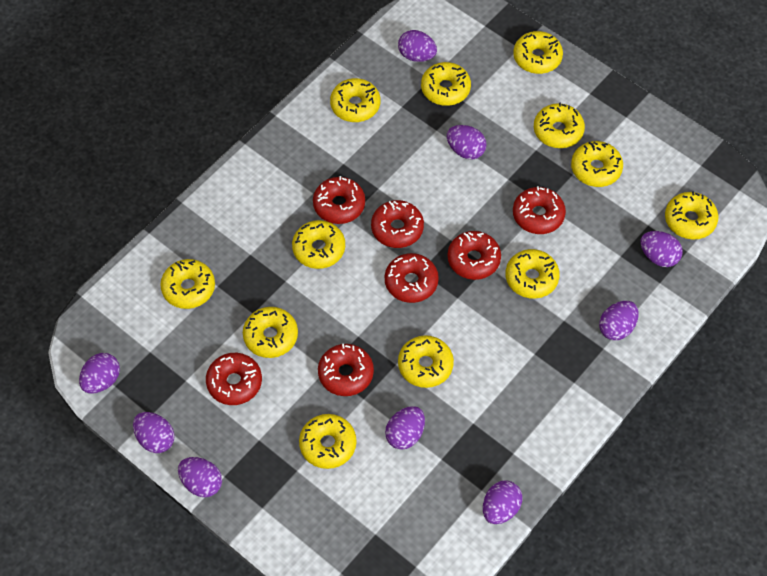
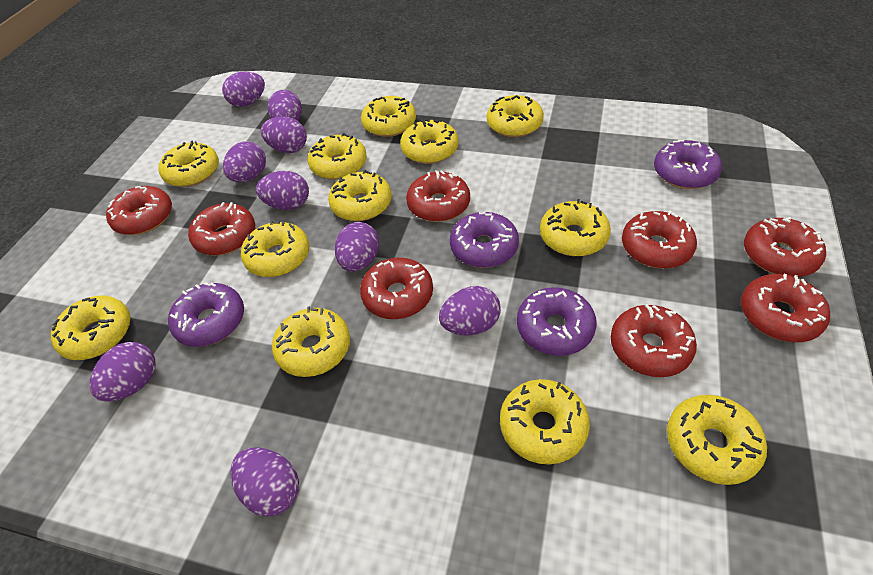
purple donut: none = 0 -> [168,283,244,347] [450,212,519,268] [517,287,597,356] [654,140,722,189] = 4
red donut: [206,353,262,405] [313,176,365,224] [318,344,374,396] [371,200,424,248] [385,253,439,303] [447,231,501,280] [513,186,566,234] = 7 -> [106,186,172,235] [188,202,255,255] [360,258,433,319] [406,170,470,222] [611,304,697,377] [622,210,697,269] [741,274,830,342] [744,217,826,277] = 8

